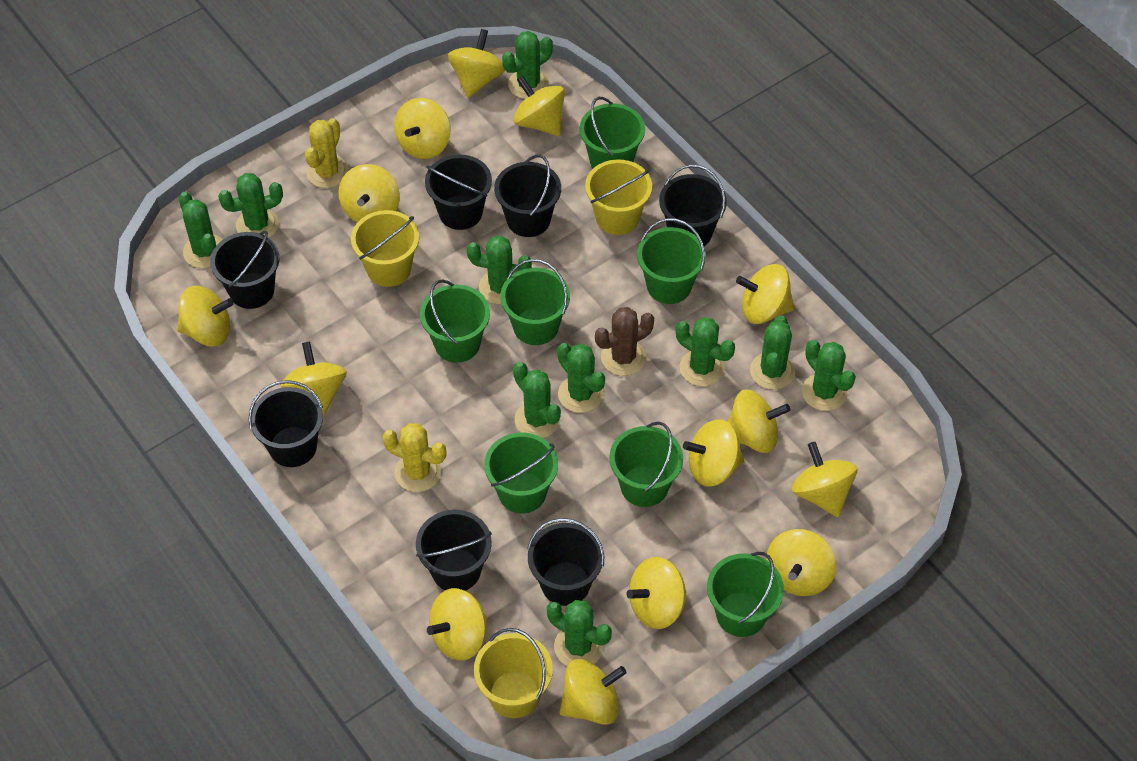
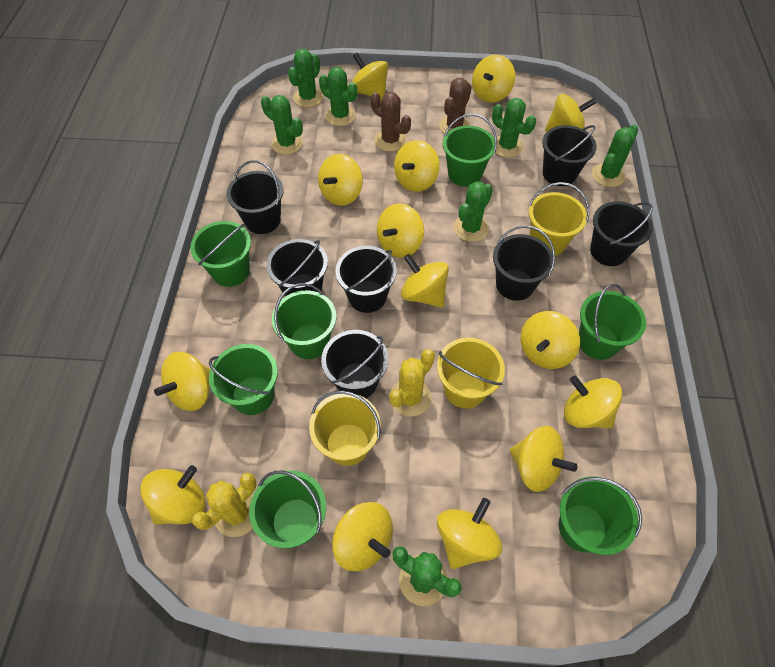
brown cactus: [595,307,654,376] = 1 -> [371,92,411,151] [439,78,472,134] = 2
green cactus: [179,192,223,268] [218,173,283,238] [467,235,532,304] [502,31,553,99] [513,362,561,438] [547,600,612,666] [557,343,605,413] [676,317,735,386] [750,316,795,390] [802,340,856,411] = 10 -> [261,95,303,155] [288,49,323,108] [319,67,357,126] [393,546,462,606] [454,181,493,242] [492,98,536,158] [592,125,638,187] = 7

